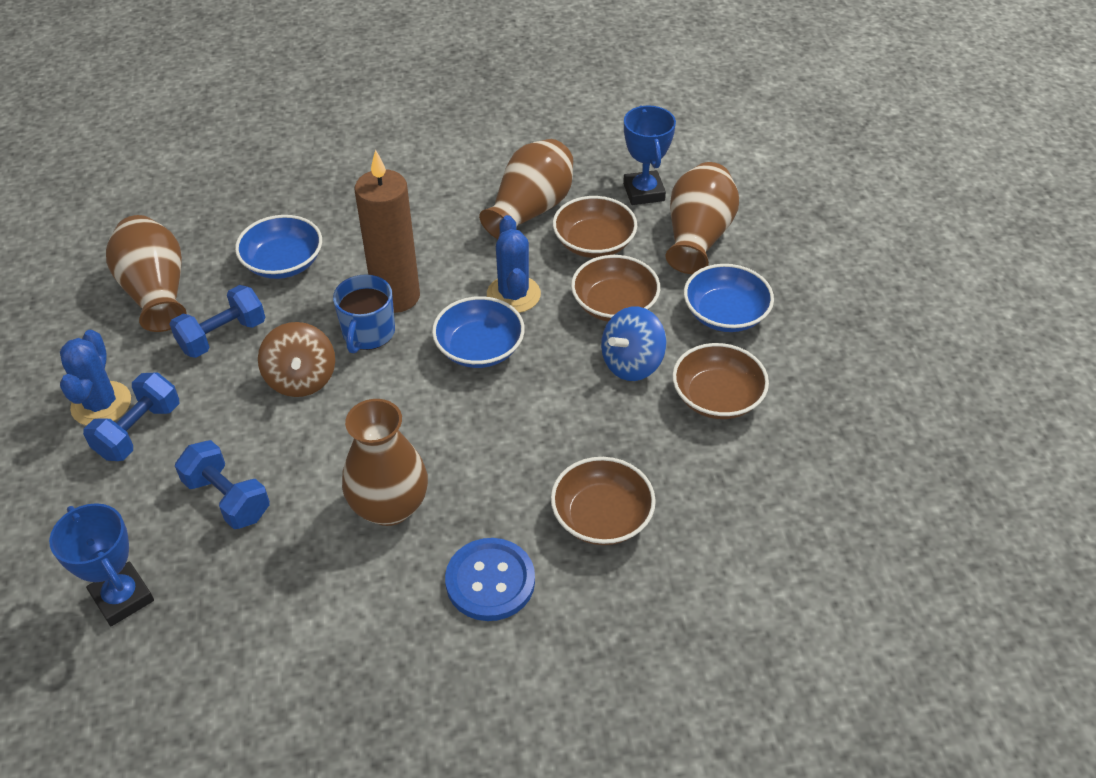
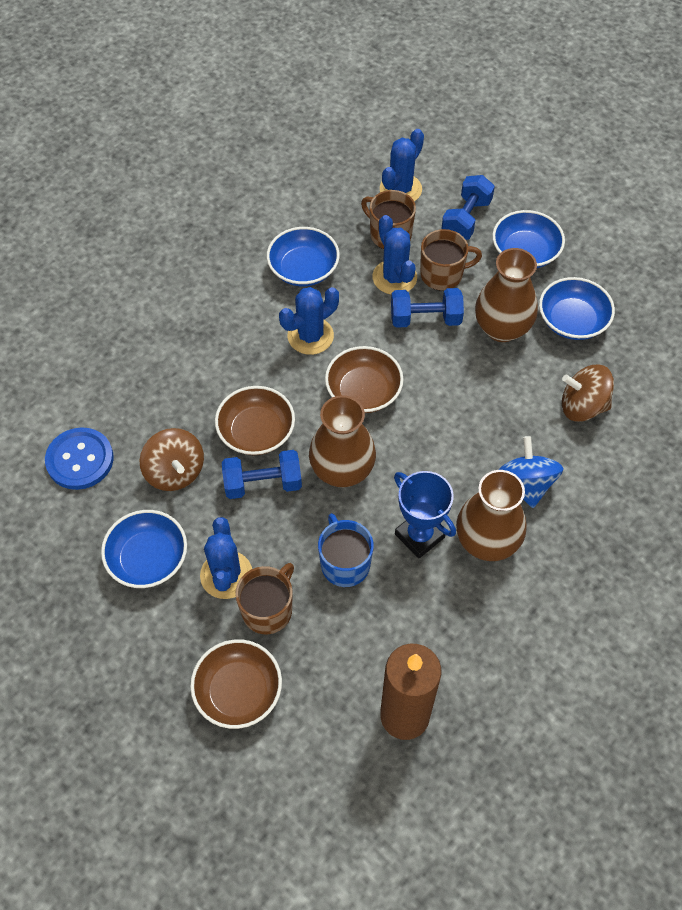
blue bowl: [235,215,322,279] [432,296,525,368] [684,264,774,332] = 3 -> [101,510,187,588] [267,227,340,286] [492,210,565,268] [539,277,615,340] = 4
blue cactus: [60,330,131,426] [487,215,541,313] = 2 -> [200,517,252,599] [279,287,339,355] [372,215,417,295] [380,129,424,202] = 4
blue trophy: [49,503,154,626] [623,105,676,205] = 2 -> [394,471,456,558] = 1
brown bowl: [551,457,656,545] [553,196,637,258] [571,255,660,322] [672,343,769,419] = 4 -> [190,639,282,729] [215,386,295,455] [325,346,404,413] = 3
brown mug: none = 0 -> [235,563,294,634] [361,190,416,249] [420,229,482,291] = 3
brown spinning top: [258,322,335,397] = 1 -> [140,428,204,491] [562,364,614,422] = 2
brown vase: [106,215,186,332] [342,399,428,526] [479,139,573,239] [666,162,739,274] = 4 -> [309,395,376,487] [456,470,526,561] [475,248,538,342] = 3

